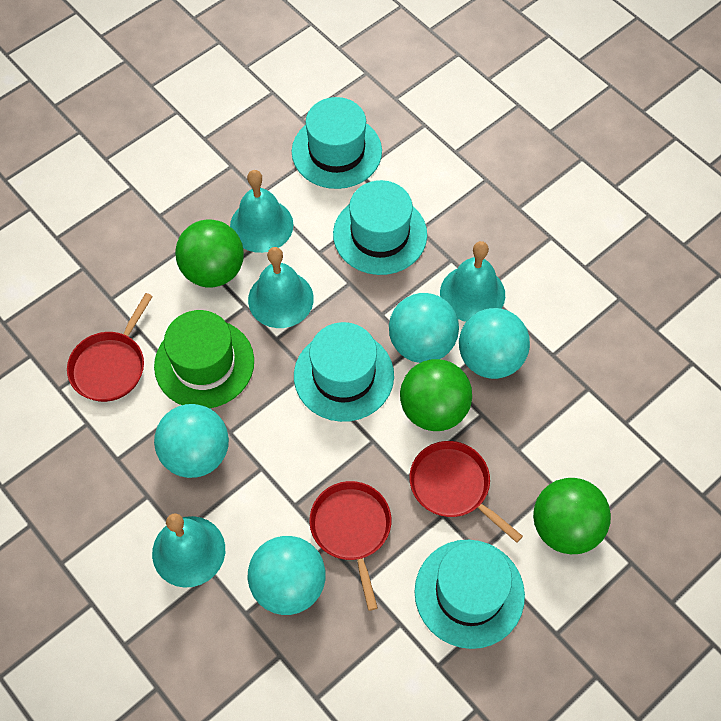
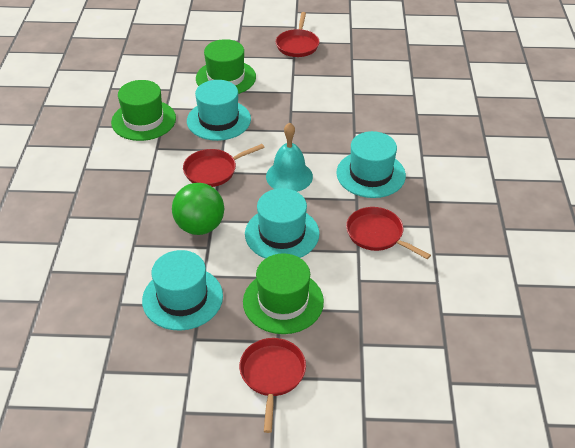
green ball: [175,220,244,287] [400,359,472,431] [533,478,611,554] = 3 -> [172,183,224,235] = 1
green hat: [154,310,254,408] = 1 -> [111,80,176,141] [196,39,256,94] [243,253,324,334] = 3
red pan: [67,293,153,402] [309,481,391,611] [409,441,523,543] = 3 -> [183,144,265,187] [239,338,306,433] [276,12,319,57] [346,207,431,259] = 4
turquoise ball: [154,404,229,478] [248,536,326,615] [389,293,459,363] [459,308,530,379] = 4 -> none = 0
turquoise bell: [152,513,225,588] [230,170,294,253] [248,247,314,328] [440,241,505,322] = 4 -> [266,122,313,192] = 1

